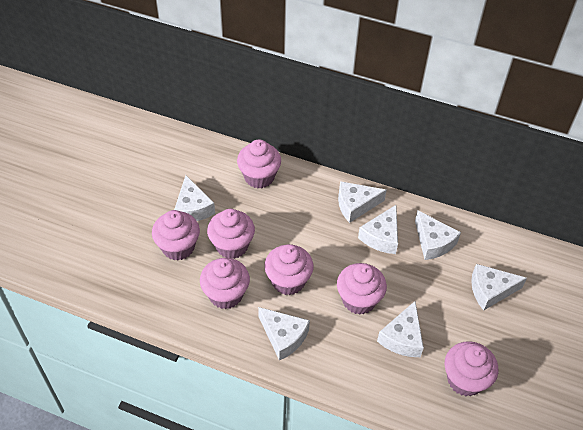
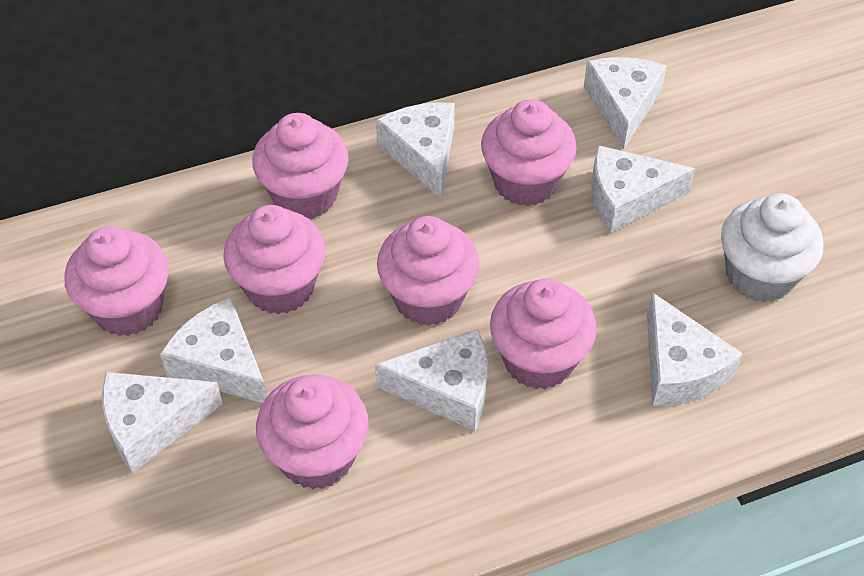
white cupcake: none = 0 -> [721,193,823,303] = 1

